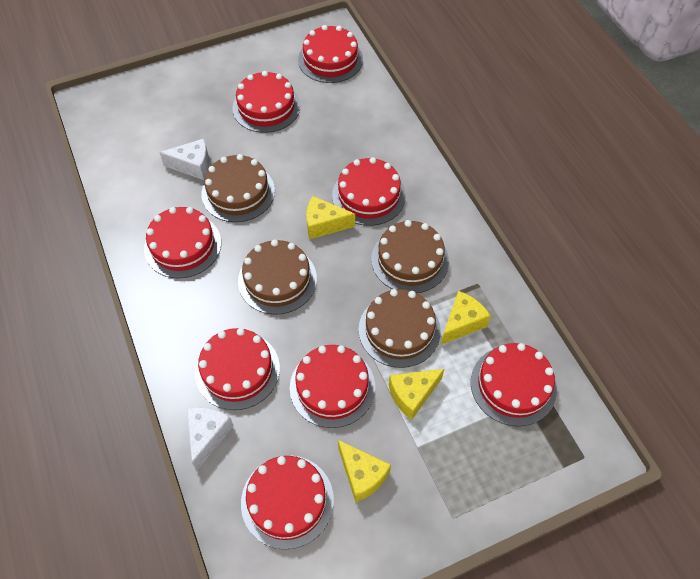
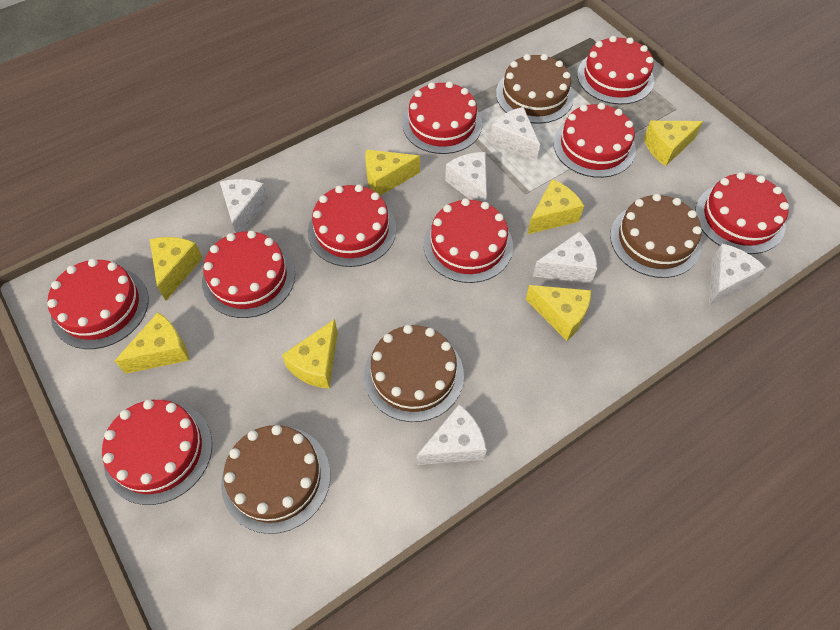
red cake: [144,207,221,279] [195,328,280,410] [232,71,300,133] [241,456,334,550] [290,345,375,428] [298,25,363,83] [332,157,406,226] [471,343,557,426] = 8 -> [47,259,148,349] [102,400,212,505] [202,230,295,318] [308,184,396,267] [402,81,482,154] [423,198,513,283] [553,103,636,178] [577,36,654,104] [695,172,789,254] = 9
white cheese: [159,139,209,180] [187,407,233,471] = 2 -> [220,179,268,233] [417,404,487,465] [445,152,487,202] [490,107,540,161] [533,231,597,283] [709,244,766,306] = 6
yellow cheese: [306,196,355,239] [338,440,391,502] [389,369,444,420] [441,291,491,345] = 4 -> [115,312,189,374] [150,237,202,301] [282,319,338,389] [365,149,420,196] [526,285,591,341] [527,179,584,234] [644,121,703,166] = 7

